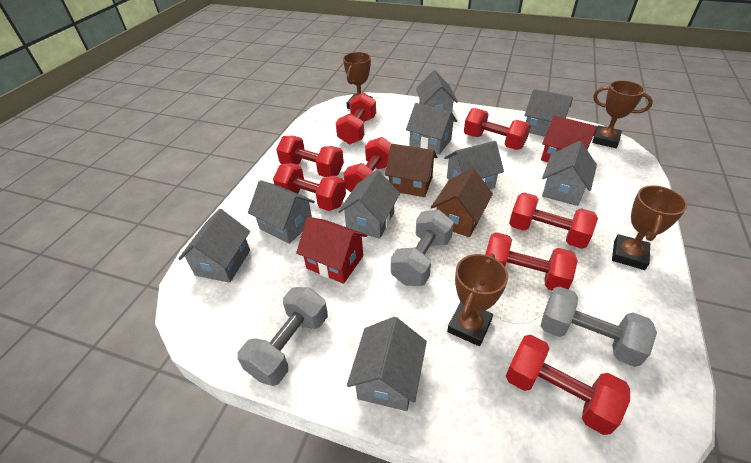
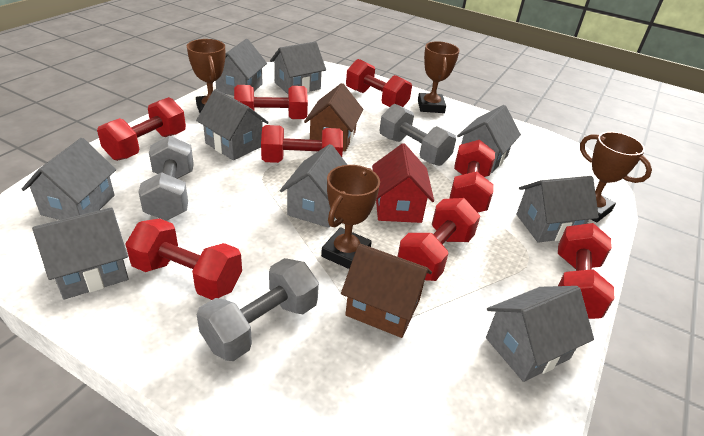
red house: [296,217,367,284] [541,115,597,162] = 2 -> [372,143,434,223] = 1

